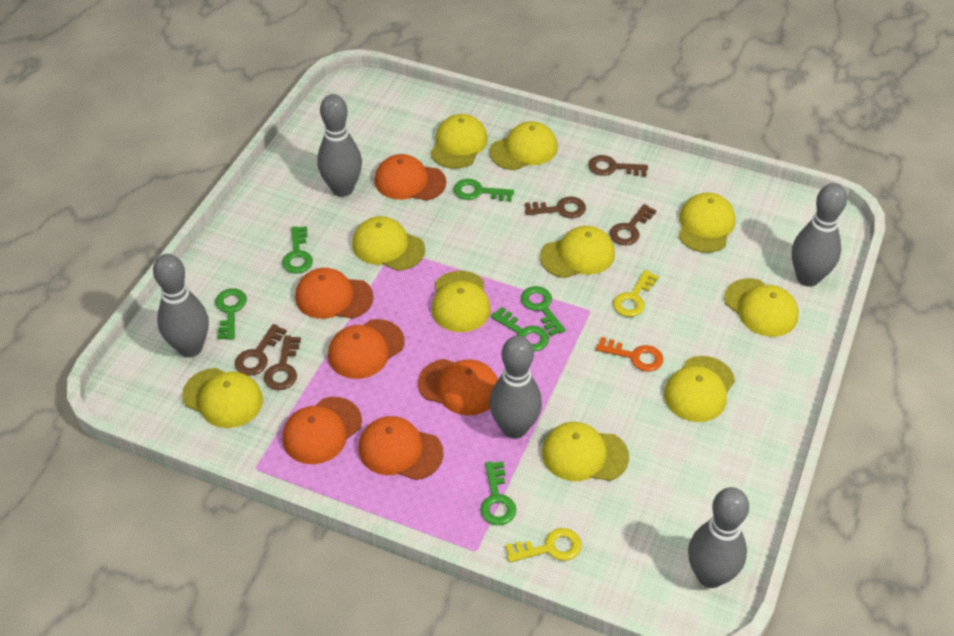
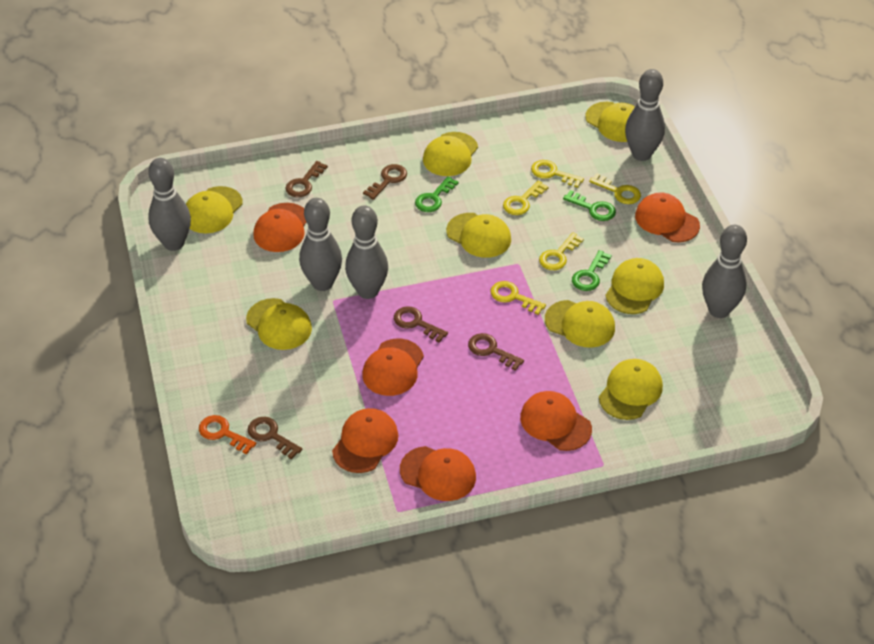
green key: [215,288,247,340] [282,226,313,273] [454,179,514,202] [480,461,516,525] [491,307,549,351] [521,286,566,336] = 6 -> [415,176,459,212] [563,190,616,221] [572,250,612,291] = 3
yellow cap: [182,368,263,428] [352,216,425,271] [430,114,488,169] [431,271,491,332] [489,121,558,170] [540,226,615,278] [542,422,629,481] [664,356,735,422] [679,193,735,253] [724,278,799,337] = 10 -> [186,186,243,234] [246,298,312,350] [423,132,478,176] [446,213,511,258] [545,300,615,348] [585,102,635,142] [599,359,663,420] [605,258,664,314] = 8
yellow key: [505,528,582,562] [613,270,659,317] = 2 -> [490,281,546,315] [503,181,548,215] [531,160,584,188] [539,233,584,270] [589,173,641,204] = 5

